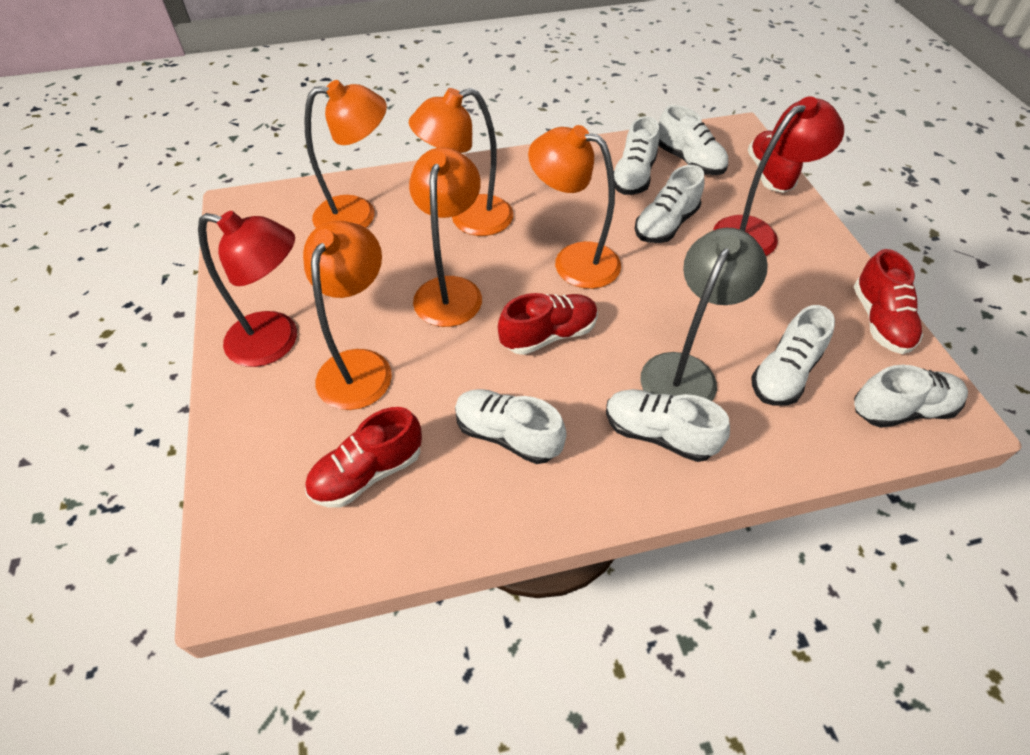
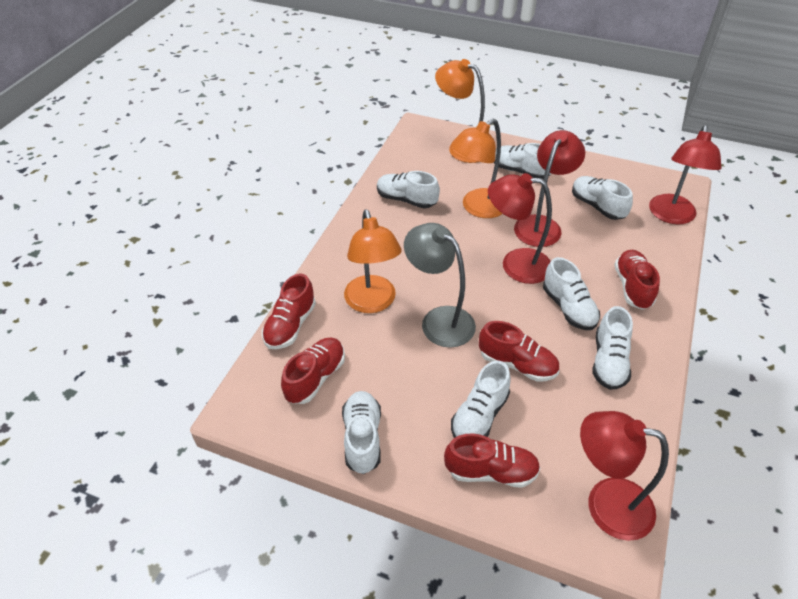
orange lamp: [303,221,392,410] [304,80,387,228] [409,88,513,236] [409,147,482,327] [528,125,621,289] = 5 -> [344,209,402,313] [435,59,485,163] [451,119,502,218] = 3
red lamp: [198,211,297,367] [713,96,844,256] = 2 -> [488,173,552,284] [514,130,585,247] [580,411,669,541] [649,125,721,225] = 4
red shoe: [305,407,422,508] [498,293,598,355] [748,131,803,193] [854,249,923,354] = 4 -> [262,273,316,349] [281,338,345,404] [444,433,540,488] [479,321,559,382] [614,250,660,310] = 5

